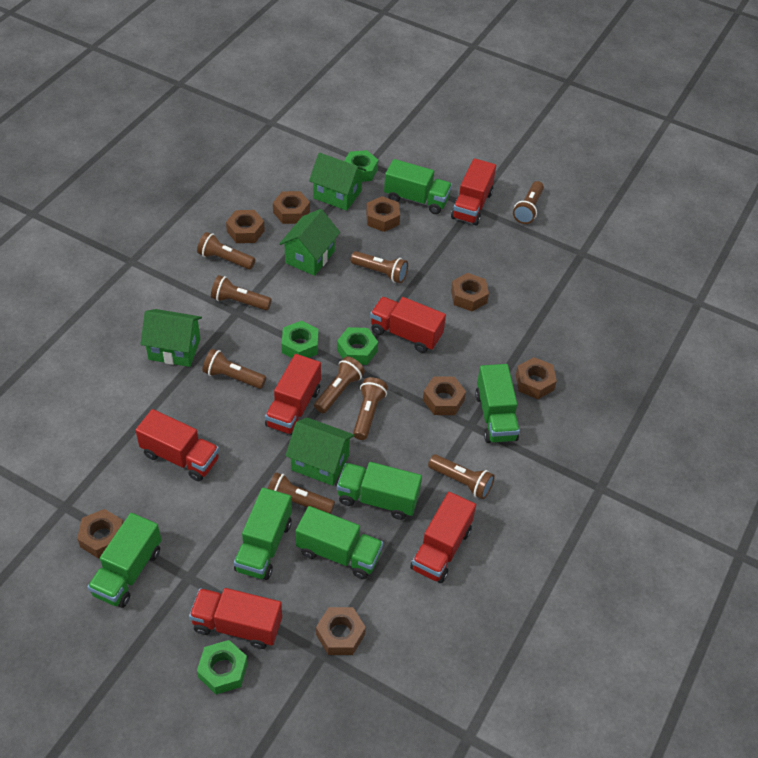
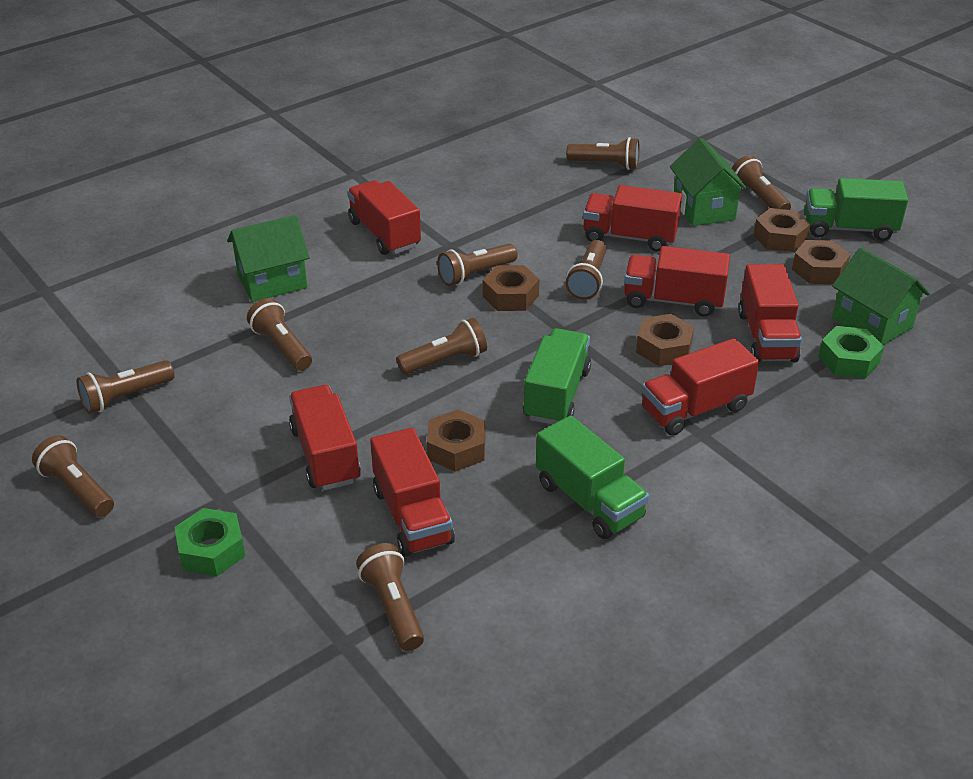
brown nut: [77,509,123,559] [226,210,265,243] [273,191,310,224] [316,607,366,655] [366,196,400,232] [423,376,466,415] [451,273,489,311] [516,357,557,399] = 8 -> [427,410,485,472] [483,265,539,311] [636,314,694,366] [754,208,810,252] [792,240,851,284] = 5
green house: [140,309,202,367] [279,209,340,276] [285,417,355,486] [309,153,366,211] = 4 -> [227,215,310,302] [670,138,748,226] [832,247,930,345] = 3
green nut: [197,640,248,695] [282,321,318,358] [337,327,378,365] [344,150,378,182] = 4 -> [174,508,245,576] [818,326,884,379] = 2
green truck: [87,513,161,608] [234,488,292,580] [296,506,383,579] [337,462,422,520] [384,159,452,214] [475,364,520,443] = 6 -> [523,328,591,425] [536,415,649,539] [805,178,908,241] = 3
red truck: [135,409,219,481] [189,588,282,649] [265,354,321,435] [370,297,446,353] [410,492,476,583] [451,158,496,225] = 6 -> [289,385,361,491] [347,180,421,255] [370,428,455,556] [583,185,682,252] [624,246,730,317] [642,338,759,436] [738,264,802,362] = 7

